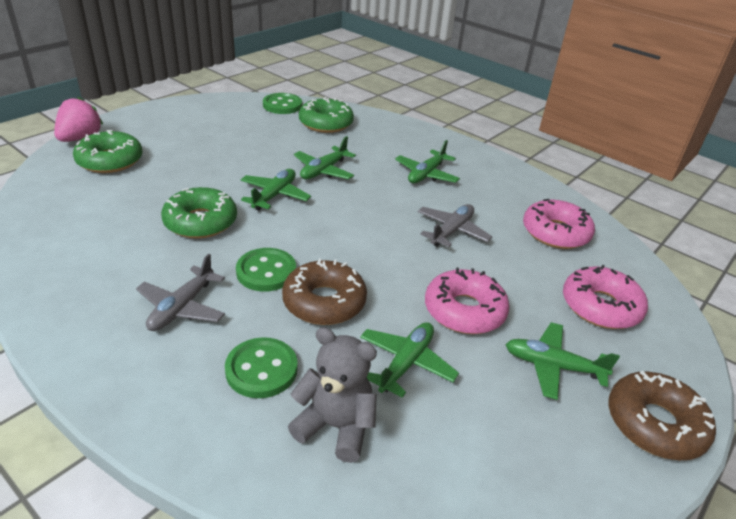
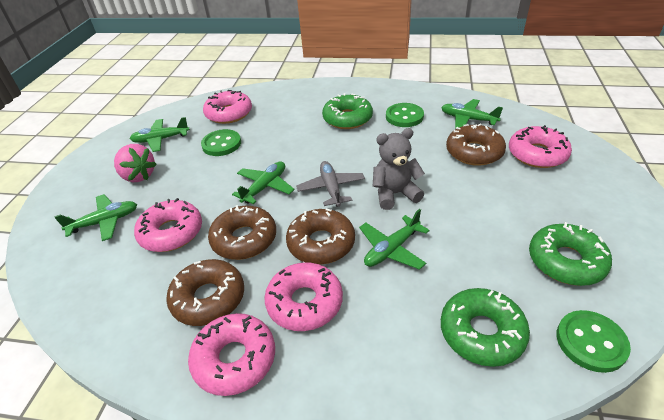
brown donut: [282,258,367,325] [608,371,716,460] = 2 -> [166,259,244,326] [208,205,276,260] [286,209,355,265] [446,123,506,166] = 4
grey plane: [136,254,225,331] [418,204,492,247] = 2 -> [296,161,365,207] = 1
pink donut: [425,267,510,334] [523,199,595,249] [563,265,648,329] = 3 -> [134,198,202,252] [188,313,275,396] [203,90,252,124] [264,263,343,331] [509,125,572,168] = 5

